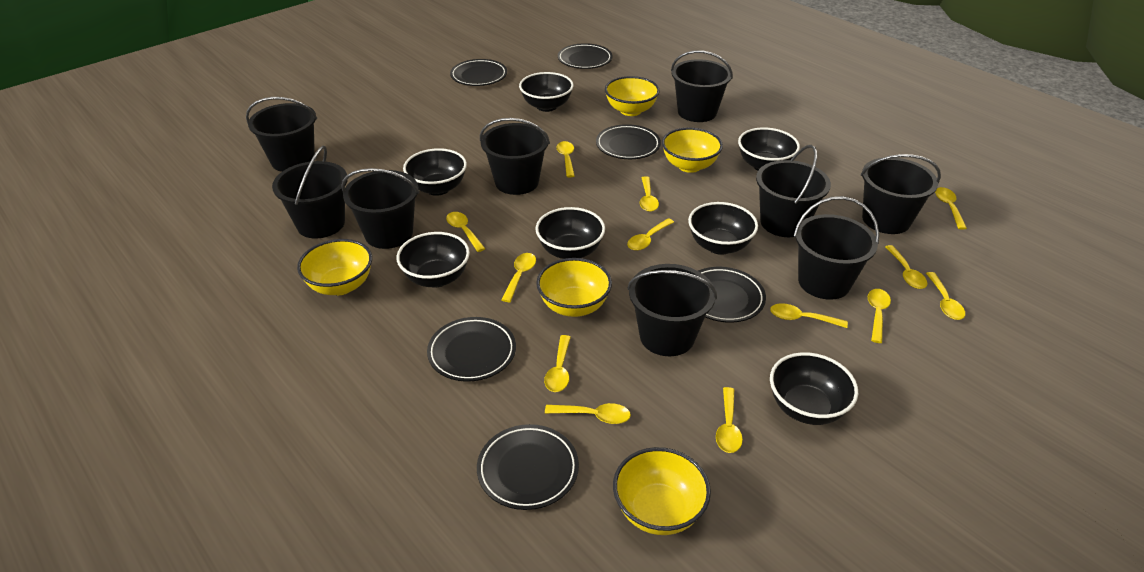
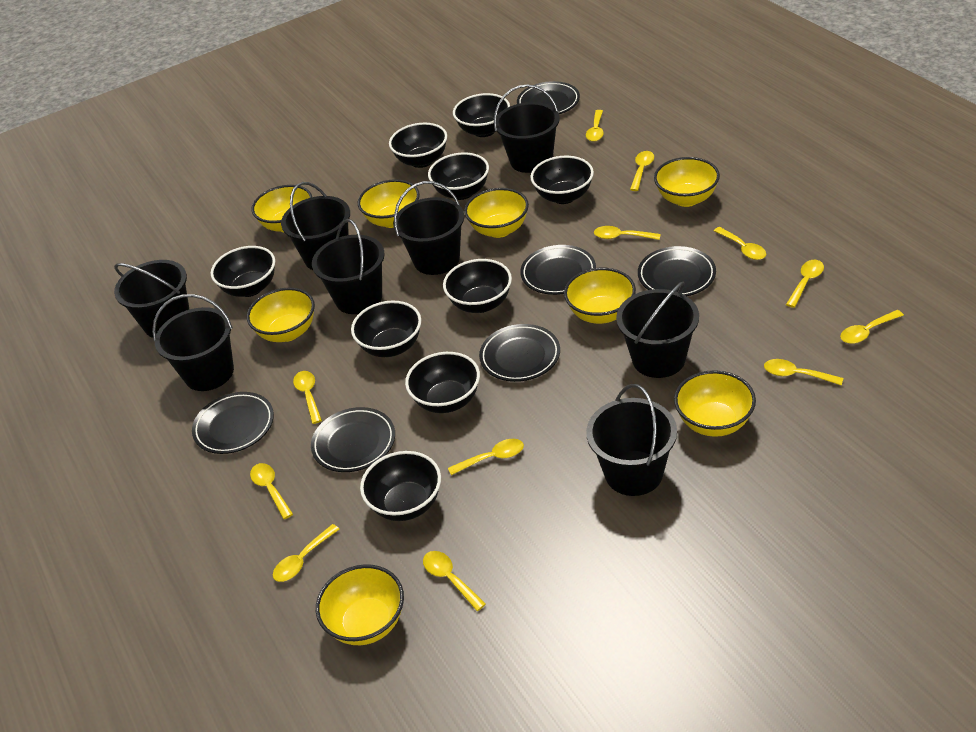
black bowl: [397,232,470,288] [403,148,467,196] [519,72,574,112] [535,207,605,259] [688,202,758,255] [738,127,800,170] [770,352,858,425] = 7 -> [211,246,275,297] [351,301,421,357] [360,451,441,521] [389,123,447,168] [405,352,480,413] [428,153,489,200] [443,259,512,313] [453,93,510,137] [530,156,594,204] = 9
black bucket: [246,97,317,172] [272,146,348,239] [341,168,419,249] [480,118,550,195] [627,264,717,356] [671,50,733,122] [756,145,831,237] [794,196,879,300] [861,154,941,234] = 9 -> [114,260,190,338] [152,294,234,391] [281,182,350,270] [312,219,385,314] [393,181,464,275] [494,84,560,173] [586,384,677,496] [616,282,699,378] = 8
yellow bowl: [297,239,372,295] [536,258,612,317] [605,76,660,116] [613,447,711,535] [662,128,723,173] = 5 -> [247,288,315,342] [252,185,312,232] [316,564,404,645] [358,179,420,228] [464,188,529,238] [564,268,636,324] [654,157,720,207] [674,370,756,437] = 8
yellow spoon: [446,212,485,252] [501,253,536,302] [544,335,571,392] [545,403,631,424] [556,141,575,178] [627,218,674,251] [640,176,659,212] [716,387,743,453] [770,303,848,328] [868,289,891,343] [885,245,927,289] [926,272,965,320] [935,187,967,229] = 13 -> [250,463,293,519] [273,524,339,582] [293,371,322,424] [423,551,486,611] [448,439,524,475] [586,110,604,142] [594,226,661,240] [630,151,654,191] [714,227,766,260] [764,359,843,385] [786,260,824,308] [840,310,904,344] = 12

